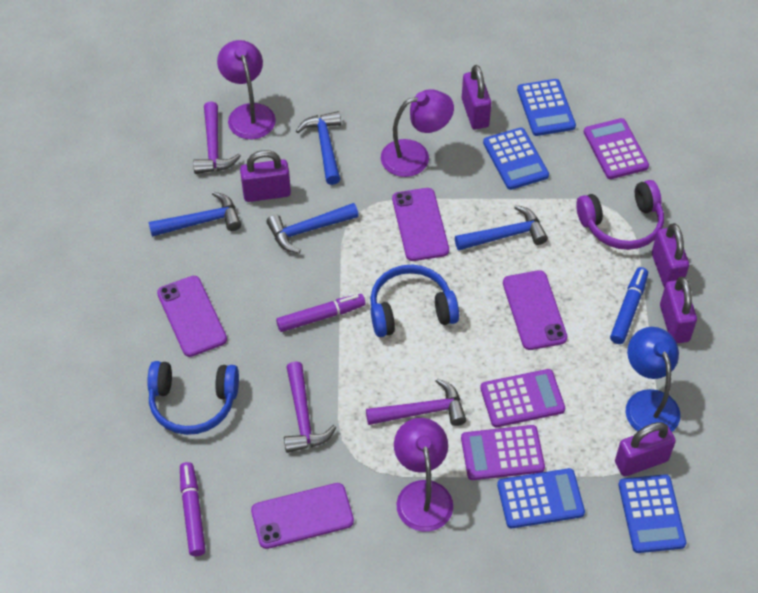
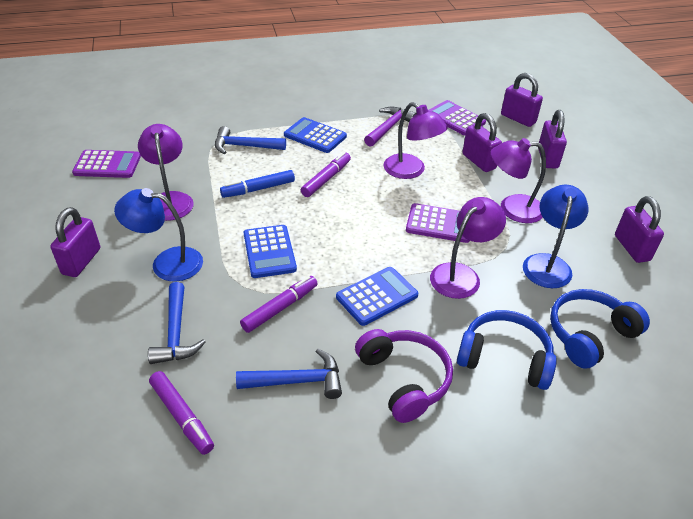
blue calculator: [483,128,549,190] [497,468,585,528] [517,79,576,136] [618,474,686,553] = 4 -> [244,225,297,278] [284,117,347,153] [336,267,418,326] = 3
blue hammer: [149,191,241,237] [267,203,359,253] [296,111,341,185] [455,205,548,250] = 4 -> [148,282,206,364] [215,126,286,154] [236,349,342,399] = 3
blue lamp: [626,327,680,432] = 1 -> [114,188,203,281] [523,185,588,288] = 2
purple hammer: [193,101,241,174] [284,361,337,453] [366,378,466,426] = 3 -> [364,107,417,147] = 1
purple lamp: [217,40,276,139] [381,89,454,177] [394,418,453,532] = 3 -> [138,124,194,221] [383,102,448,179] [430,197,506,299] [491,138,546,223] = 4
purple marker: [180,462,206,556] [276,294,366,332] = 2 -> [149,371,214,455] [240,276,318,333] [301,152,351,197] = 3
purple phone: [157,276,227,357] [251,483,354,549] [392,188,449,261] [503,270,567,350] = 4 -> none = 0

